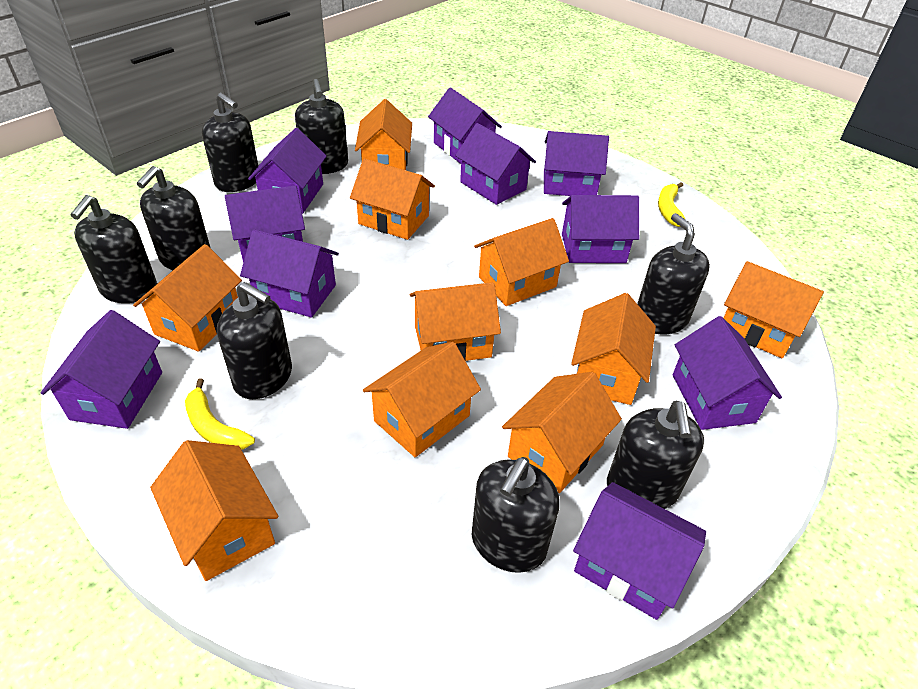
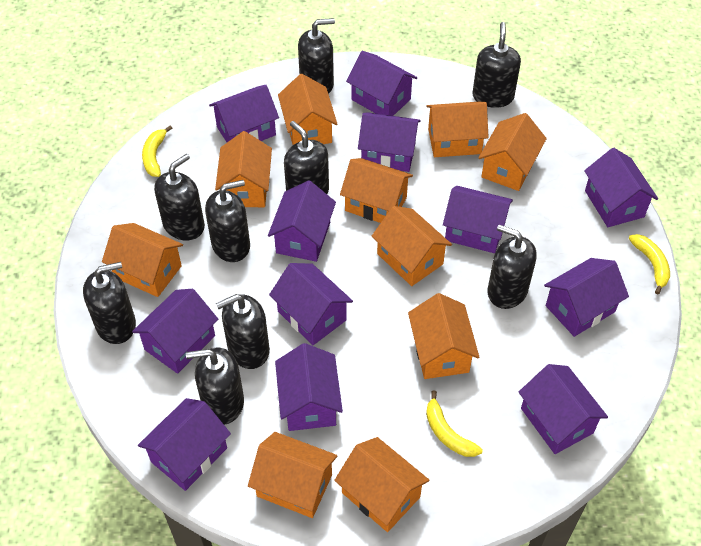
black soap dispenser: [71,195,157,303] [137,166,210,270] [202,93,258,192] [217,282,292,399] [295,79,348,174] [472,457,560,573] [607,401,704,509] [637,213,710,335] = 8 -> [83,262,136,344] [154,154,205,240] [186,347,244,425] [205,180,250,262] [216,294,270,369] [284,121,329,194] [298,18,335,94] [472,22,521,108] [488,225,537,309] = 9
purple house: [41,310,162,429] [225,186,305,262] [240,229,339,318] [248,128,327,214] [428,87,502,164] [455,123,536,205] [544,131,609,196] [562,195,639,263] [573,482,706,620] [673,316,782,430] = 10 -> [132,289,218,374] [138,398,231,491] [209,85,279,142] [268,180,336,262] [269,263,353,345] [275,343,343,431] [346,51,417,116] [358,112,421,172] [443,186,513,253] [519,364,608,454] [544,258,629,337] [584,148,658,227] = 12
yellow banana: [185,378,255,450] [658,182,685,227] = 2 -> [142,125,172,177] [426,391,483,457] [629,234,670,295] = 3

